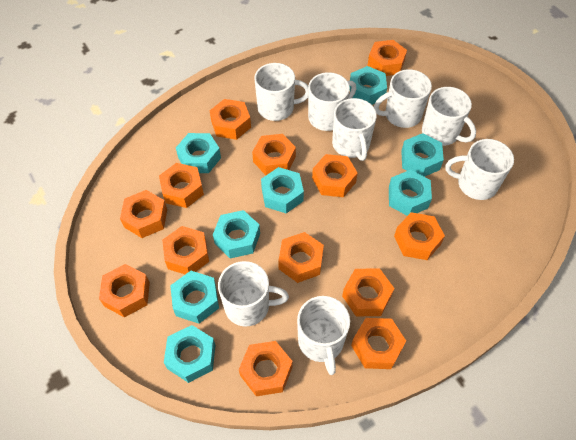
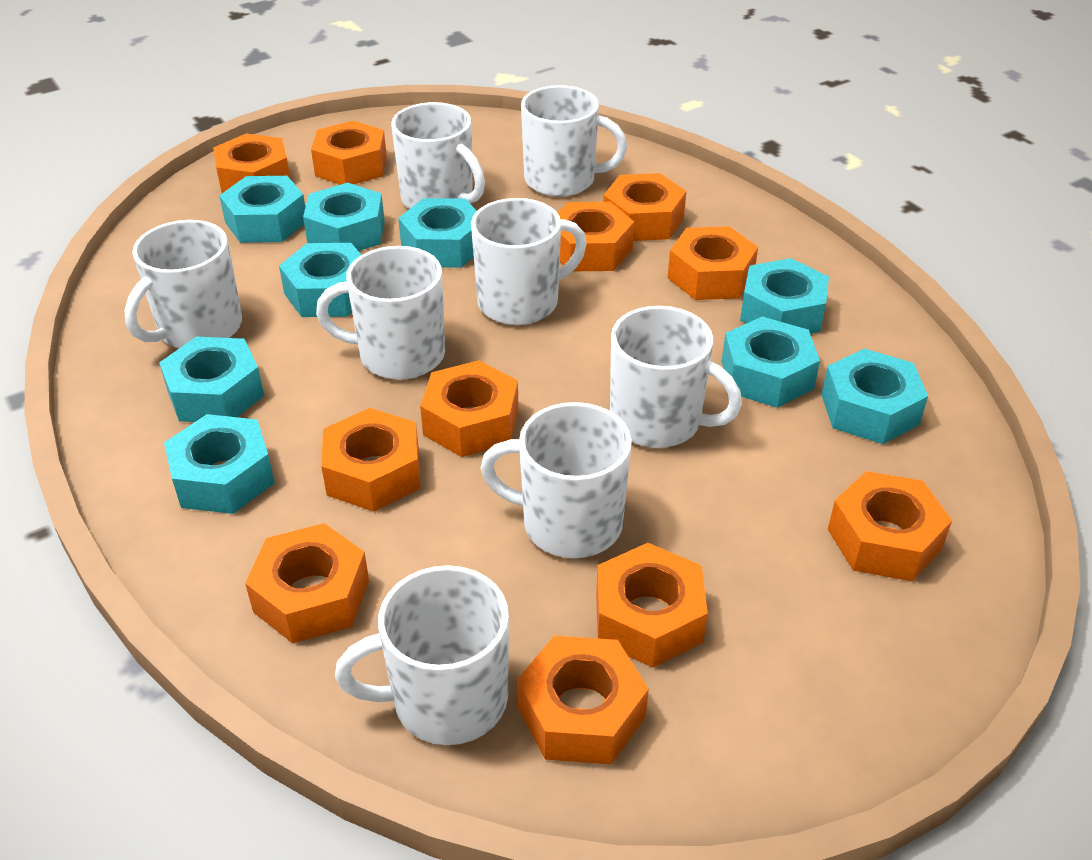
orange nut: [99,264,150,318] [120,190,167,238] [159,163,204,208] [162,226,209,274] [210,99,251,140] [239,341,293,396] [252,134,296,175] [278,232,324,283] [312,154,358,197] [342,269,394,316] [351,318,406,369] [367,40,407,76] [394,212,445,260] = 13 -> [213,133,290,193] [245,523,369,643] [311,121,387,185] [321,408,420,512] [420,360,519,457] [517,636,649,764] [558,202,634,271] [596,543,708,668] [603,173,686,241] [668,226,758,300] [828,471,952,581] = 11
turquoise nut: [164,325,215,383] [170,271,219,324] [176,133,221,173] [213,210,260,258] [261,167,304,213] [350,66,387,105] [389,170,432,216] [401,133,444,177] = 8 -> [159,337,264,422] [164,414,275,514] [219,176,305,243] [279,243,361,317] [303,183,385,251] [398,198,476,268] [722,317,820,408] [740,258,829,334] [821,349,928,444] = 9

